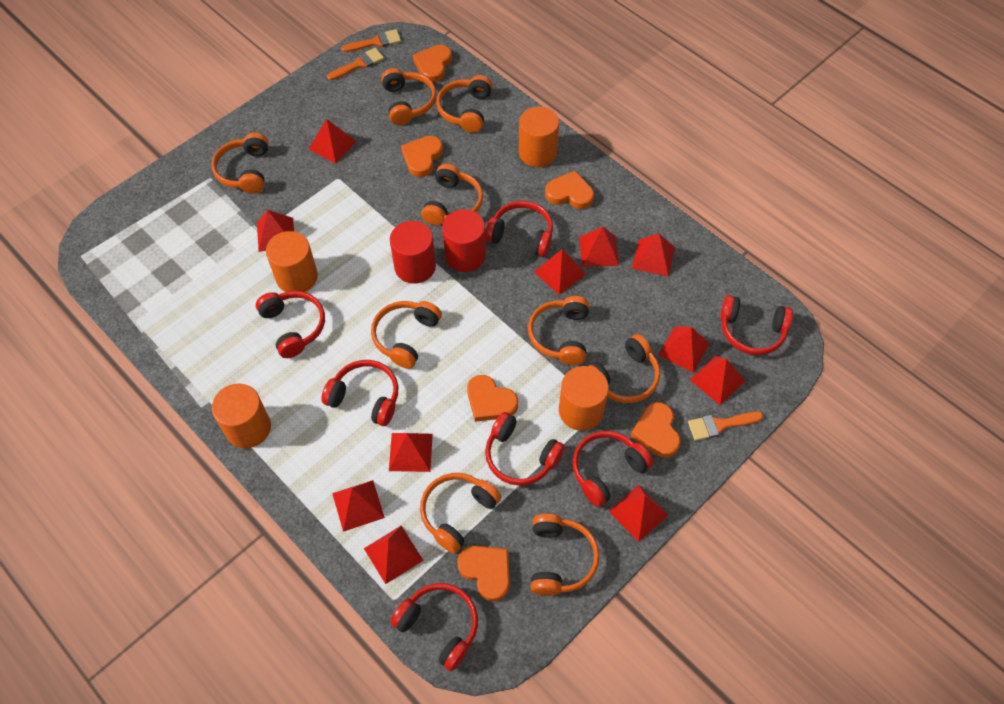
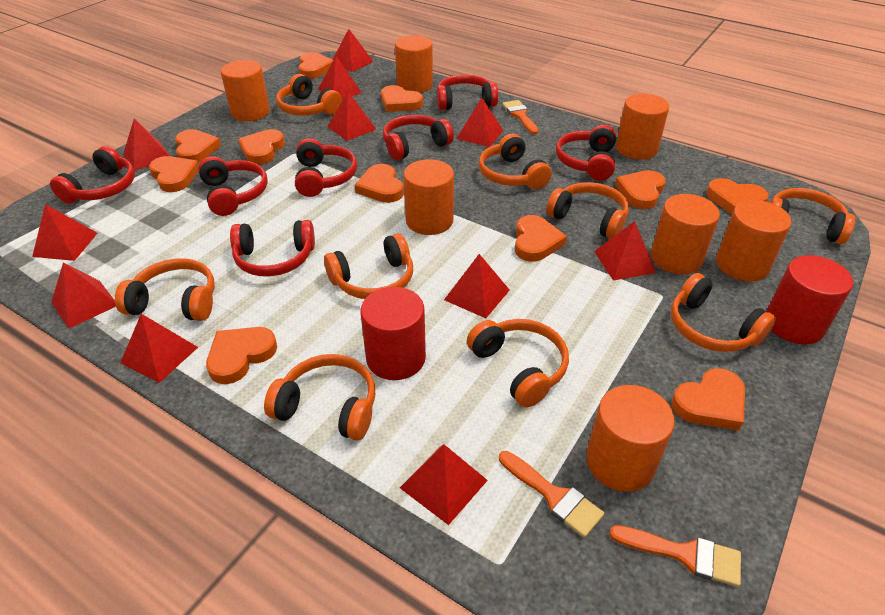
orange cylinder: [212,384,271,448] [266,231,318,292] [519,106,559,167] [559,366,609,431] = 4 -> [221,60,270,121] [395,35,433,93] [404,159,454,235] [586,385,675,492] [616,93,669,160] [651,194,720,274] [716,200,791,281] = 7
orange heart: [401,136,443,177] [413,45,452,82] [457,546,510,602] [467,375,518,422] [545,171,594,209] [630,402,681,458] = 6 -> [149,156,199,192] [175,129,221,162] [206,327,277,384] [238,129,285,164] [299,52,333,79] [355,164,404,203] [381,85,423,112] [515,215,567,262] [615,170,666,209] [671,368,745,431] [706,178,769,214] = 11

